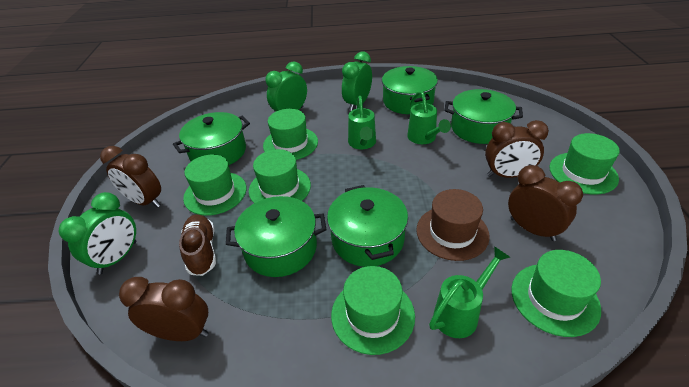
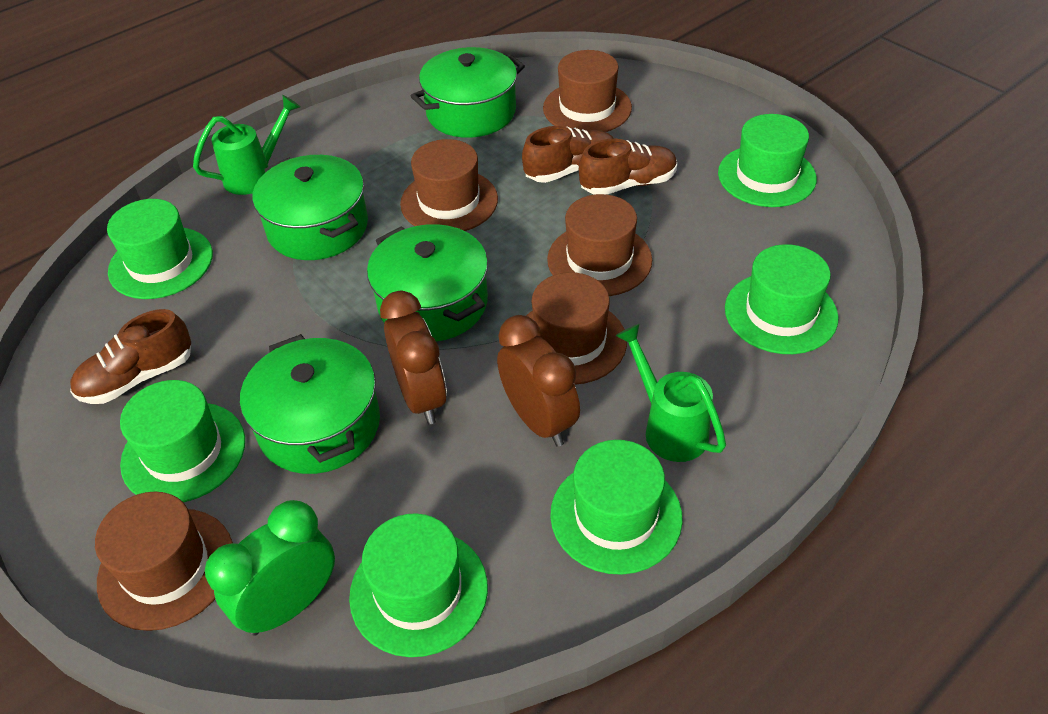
brown clock: [100,146,161,208] [119,277,208,341] [485,120,549,178] [508,165,583,241] = 4 -> [380,291,447,424] [497,315,580,447] = 2
brown hat: [416,189,490,261] = 1 -> [95,492,233,631] [400,139,498,231] [526,272,627,385] [543,50,632,132] [547,194,652,296] = 5
brown shoe: [179,214,216,276] = 1 -> [70,309,191,404] [522,126,614,183] [579,139,677,195] = 3
green clock: [59,192,136,274] [266,61,307,111] [342,52,372,111] = 3 -> [205,500,335,636] = 1
green pot: [173,112,250,165] [226,196,326,277] [327,185,408,267] [382,66,438,114] [445,89,523,144] = 5 -> [240,334,380,474] [253,155,368,260] [367,224,488,341] [411,47,525,138] = 4
green watering can: [348,96,376,149] [407,91,451,144] [429,246,510,338] = 3 -> [193,95,300,195] [615,324,726,462] = 2

